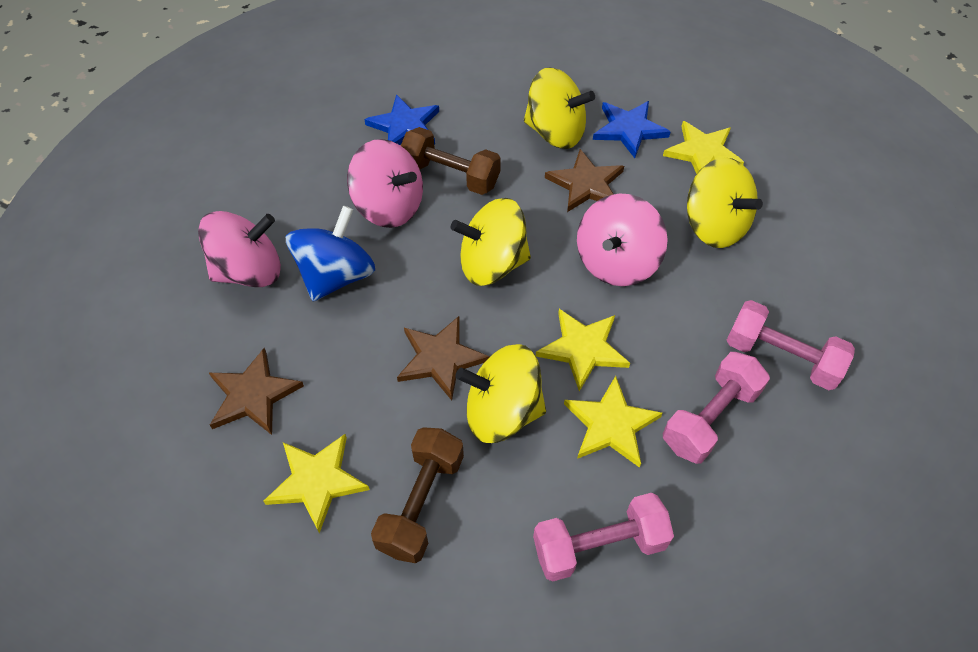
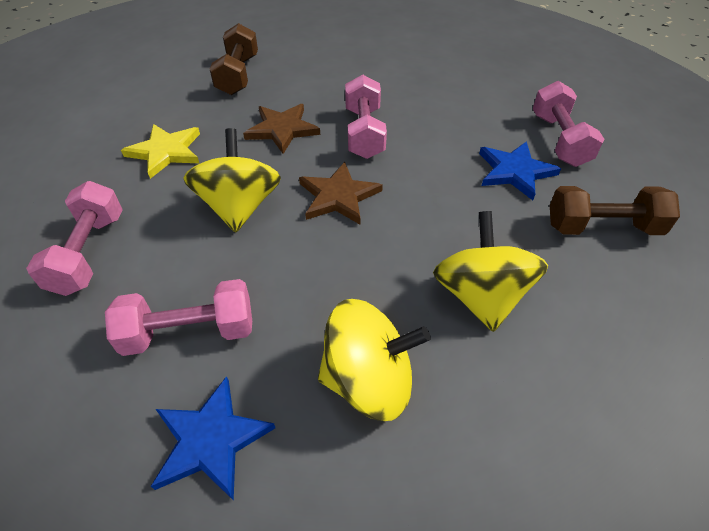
blue spinning top: [286,206,375,301] = 1 -> none = 0
brown star: [209,348,304,435] [397,316,490,400] [545,149,624,212] = 3 -> [243,104,320,154] [299,162,383,224] = 2
pink dumbbell: [533,493,674,582] [663,352,770,464] [727,300,855,390] = 3 -> [26,181,123,296] [105,279,252,356] [345,74,387,159] [533,81,604,167] = 4
pink spinning top: [198,211,281,287] [347,139,423,228] [577,194,668,286] = 3 -> none = 0
yellow spinning top: [451,198,531,286] [456,344,546,443] [524,67,595,149] [687,157,763,248] = 4 -> [183,128,281,232] [318,299,431,421] [433,211,548,332] = 3
yellow star: [263,434,370,533] [536,309,630,391] [564,376,663,468] [663,121,744,174] = 4 -> [121,124,200,179] = 1

